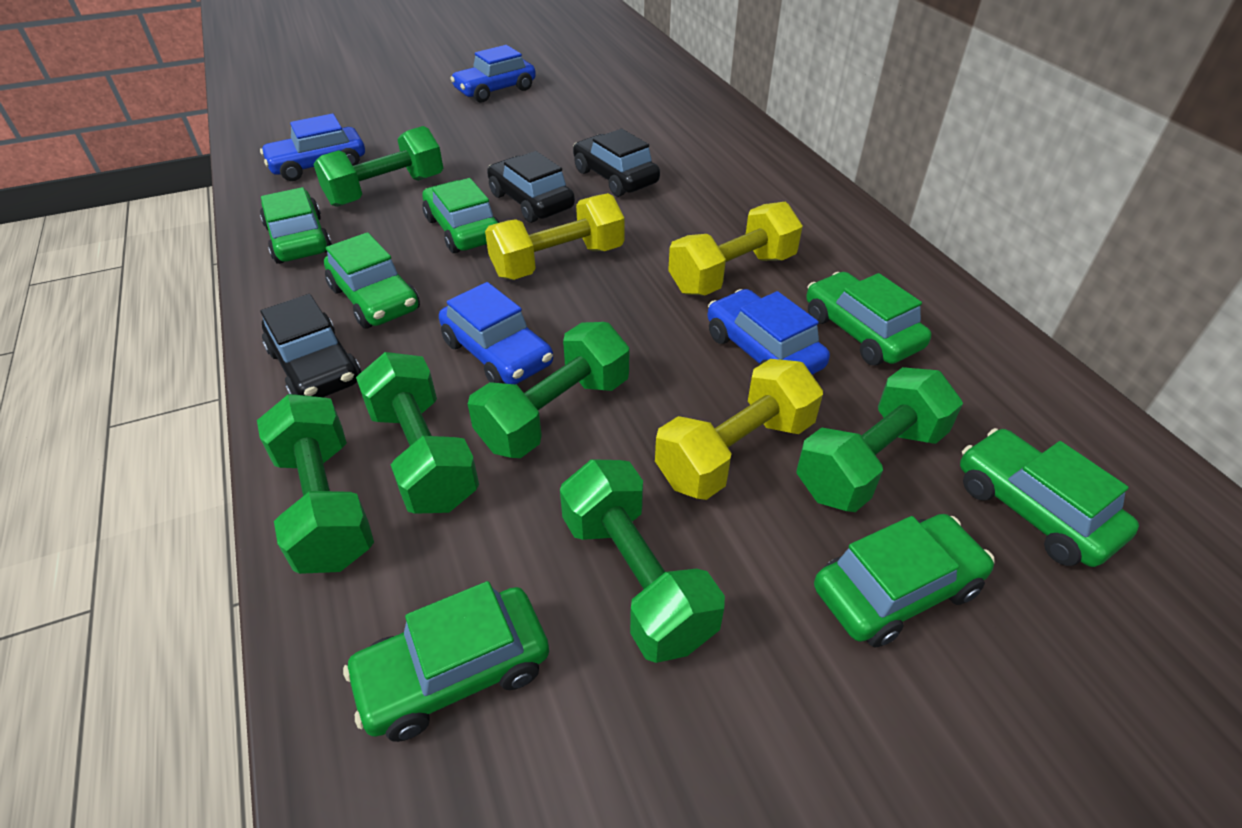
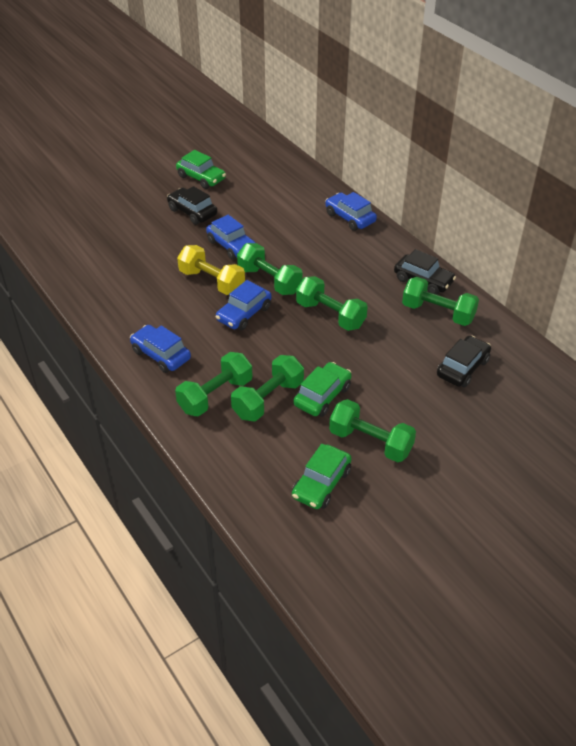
green car: [260,187,332,264] [324,232,420,329] [343,581,549,742] [422,178,500,253] [806,272,931,365] [814,514,995,648] [960,428,1139,567] = 7 -> [176,150,226,189] [292,444,352,509] [294,362,352,417] = 3
yellow dumbbell: [485,193,625,280] [655,359,823,500] [668,202,803,295] = 3 -> [177,245,245,295] = 1

